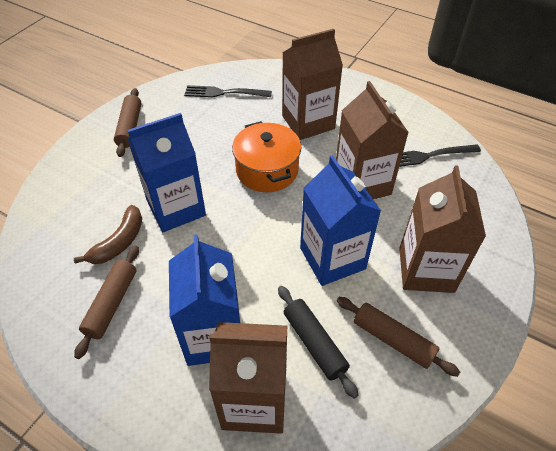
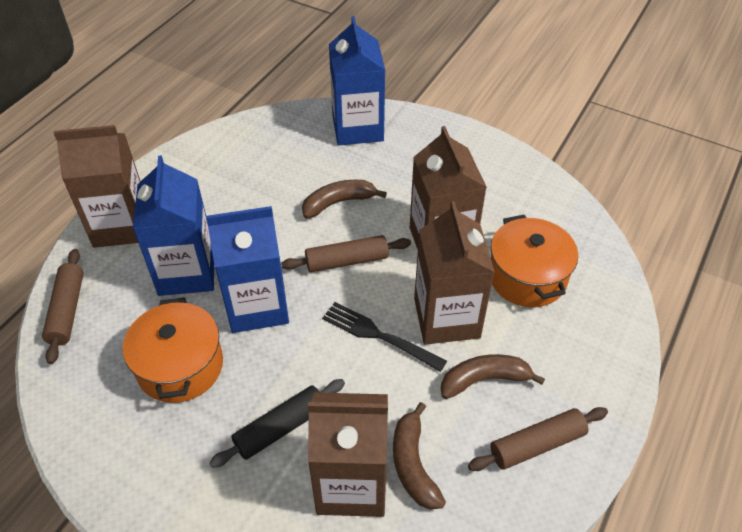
black fork: [184,85,272,98] [399,144,481,167] = 2 -> [322,302,447,372] = 1
brown banana: [74,205,142,264] = 1 -> [302,180,387,218] [393,402,446,510] [441,354,545,399] = 3
orange pot: [232,121,301,192] = 1 -> [123,297,223,403] [491,215,578,307] = 2

